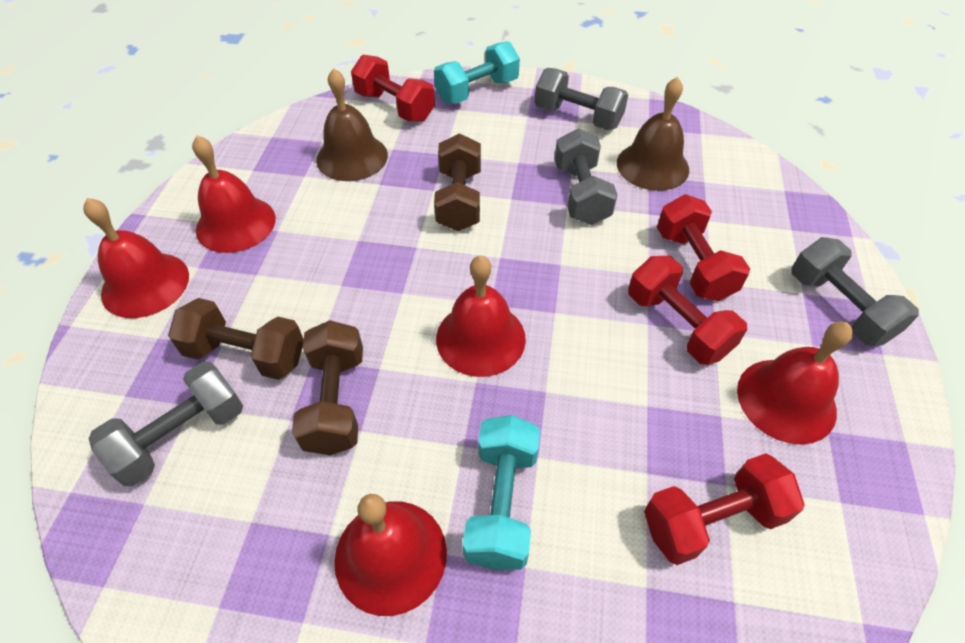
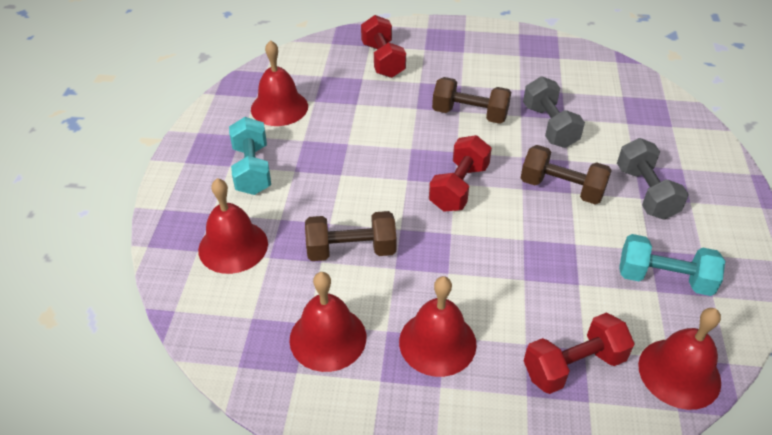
brown bell: [316,68,388,181] [617,77,689,191] = 2 -> none = 0
grey dumbbell: [89,361,243,486] [535,68,628,130] [555,128,617,225] [791,237,919,346] = 4 -> [523,76,585,148] [617,138,689,220] = 2
red dumbbell: [351,55,435,122] [628,256,747,365] [644,453,805,565] [657,195,750,301] = 4 -> [361,15,406,78] [429,135,492,212] [524,313,635,394] = 3

